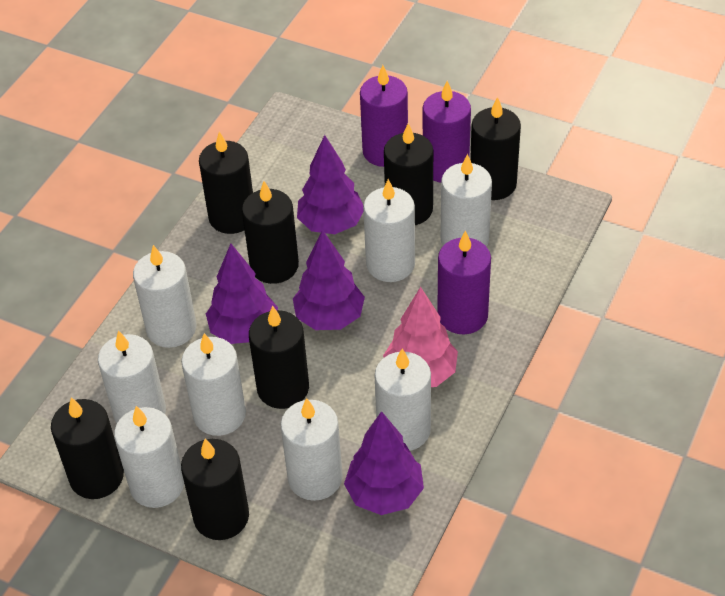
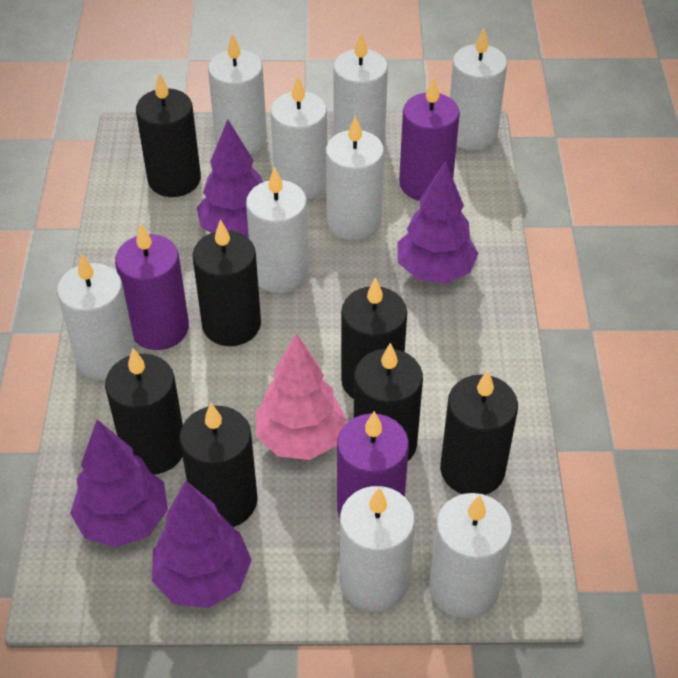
white candle: [98,330,166,423] [114,406,184,508] [133,245,196,348] [181,333,246,436] [281,398,343,501] [363,179,415,282] [375,348,431,451] [441,154,492,247] = 8 -> [57,253,136,380] [208,33,267,155] [246,167,309,293] [271,76,327,200] [326,115,384,241] [333,32,388,145] [340,486,415,611] [429,493,512,619] [450,28,507,151] = 9

